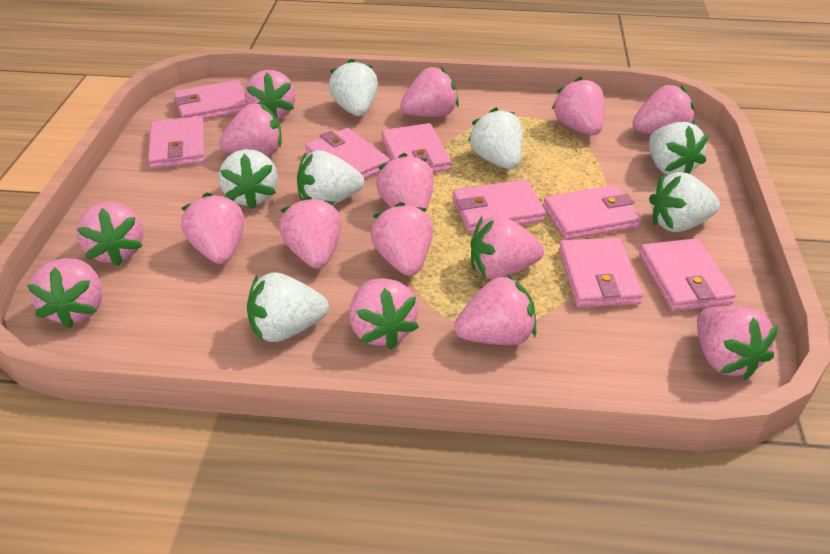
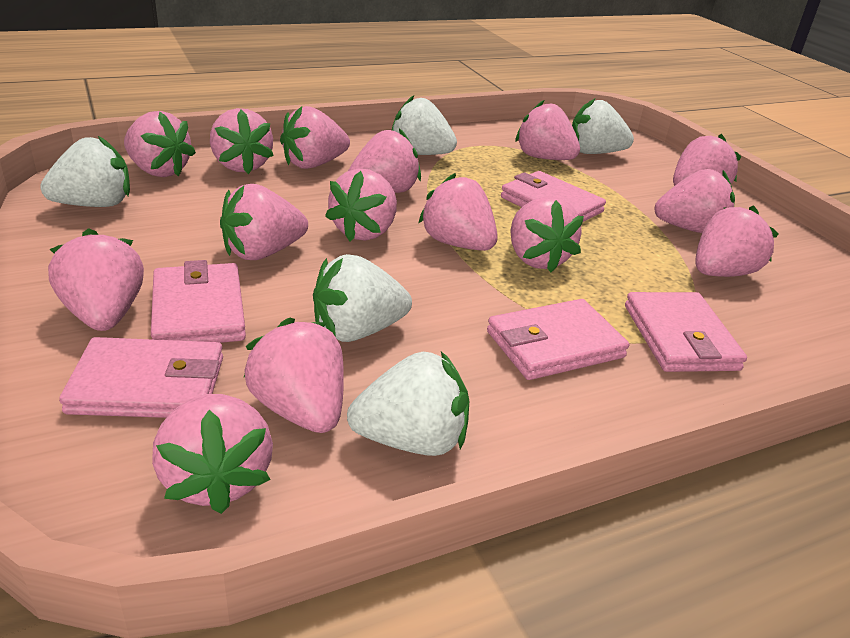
pink wallet: [148,116,205,169] [174,80,247,120] [305,128,390,179] [381,123,451,173] [453,179,546,233] [543,185,642,240] [559,238,643,307] [639,238,736,311] = 8 -> [59,337,223,418] [151,260,246,343] [487,299,629,380] [501,171,606,222] [625,292,747,372] = 5
white strawberry: [219,149,278,209] [247,272,329,342] [297,150,364,205] [329,59,378,116] [468,107,523,169] [649,122,708,175] [649,172,720,232] = 7 -> [40,136,130,207] [313,254,412,342] [347,352,469,456] [392,95,457,155] [572,99,634,154] = 5

